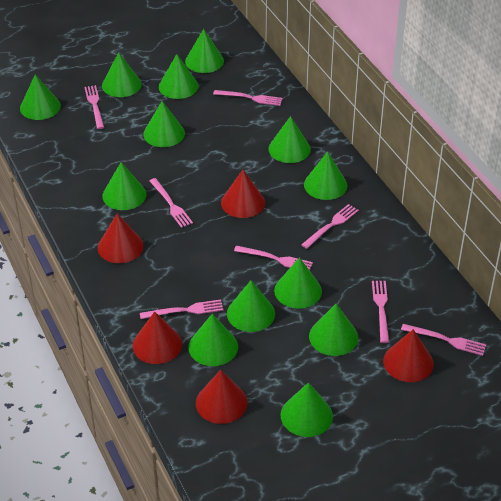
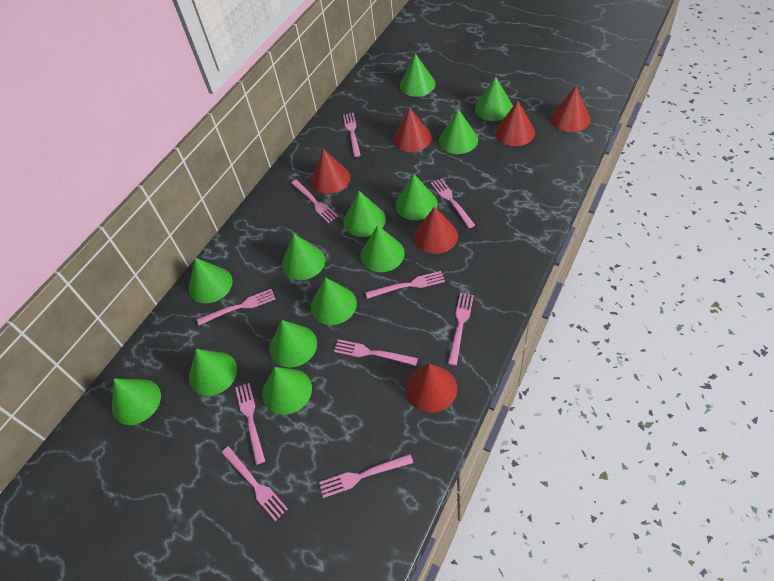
pink fork: [84,85,104,129] [140,300,223,319] [150,178,193,228] [213,90,283,106] [234,246,313,270] [301,204,359,249] [372,281,389,343] [401,324,486,356] = 8 -> [197,289,275,325] [221,446,288,521] [235,383,265,465] [291,180,338,223] [319,454,413,498] [334,339,418,366] [343,113,361,157] [365,271,445,299] [431,178,475,228] [448,293,474,366] = 10
red cone: [98,214,144,263] [133,311,182,364] [196,370,248,424] [221,170,265,218] [383,329,434,382] = 5 -> [311,149,350,194] [393,108,432,152] [406,364,457,413] [414,207,458,254] [495,101,535,146] [550,87,590,132] = 6

